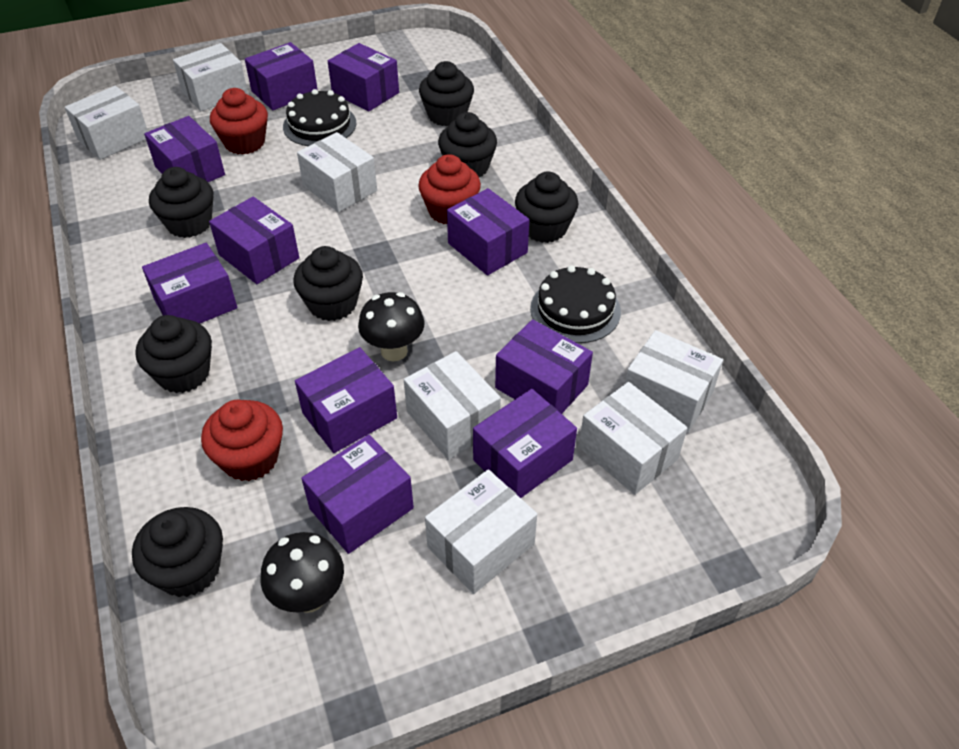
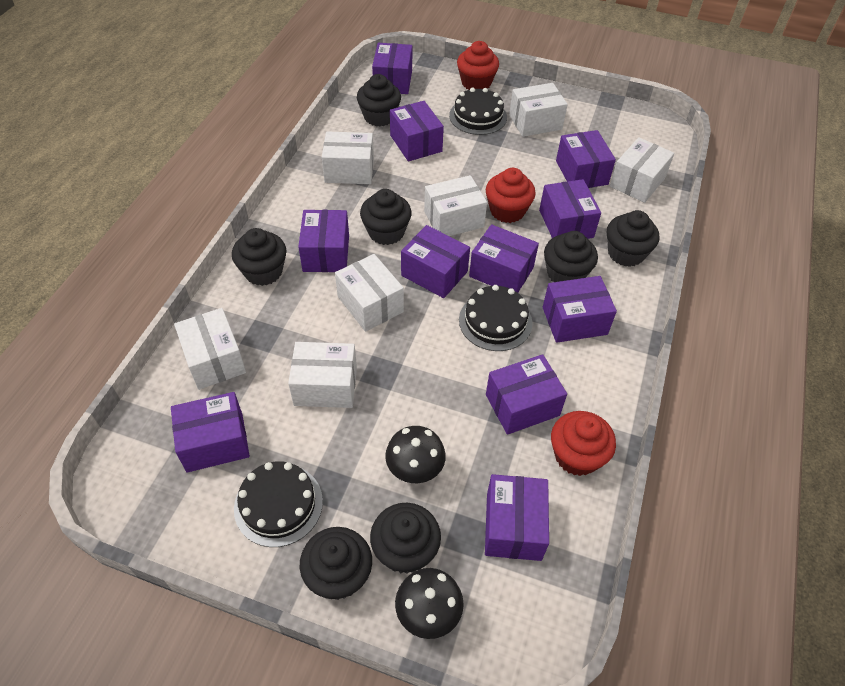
black cake: [283,89,356,146] [530,265,621,343] = 2 -> [234,461,323,547] [449,88,507,135] [459,285,532,351] = 3
purple box: [142,243,237,324] [144,116,225,182] [209,197,299,284] [245,42,318,110] [295,347,397,453] [301,435,414,554] [328,43,399,112] [447,188,529,276] [473,389,577,498] [495,319,593,414] = 10 -> [171,392,250,473] [298,210,349,272] [372,43,412,94] [390,101,444,161] [401,225,470,298] [469,224,539,293] [485,474,549,561] [486,354,567,435] [539,179,601,239] [543,276,617,343] [556,130,616,188] = 11

